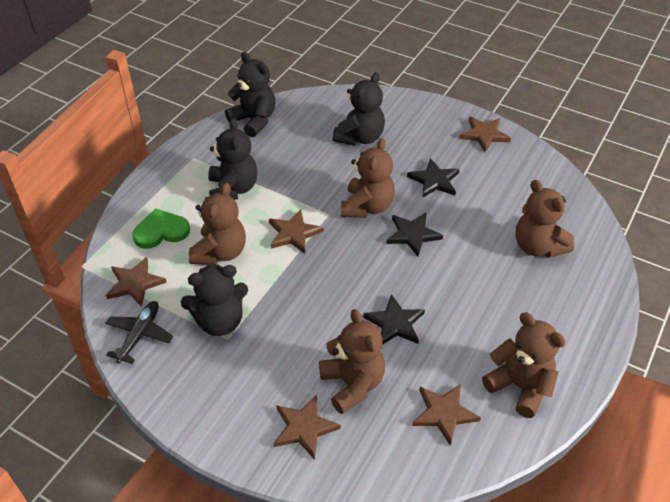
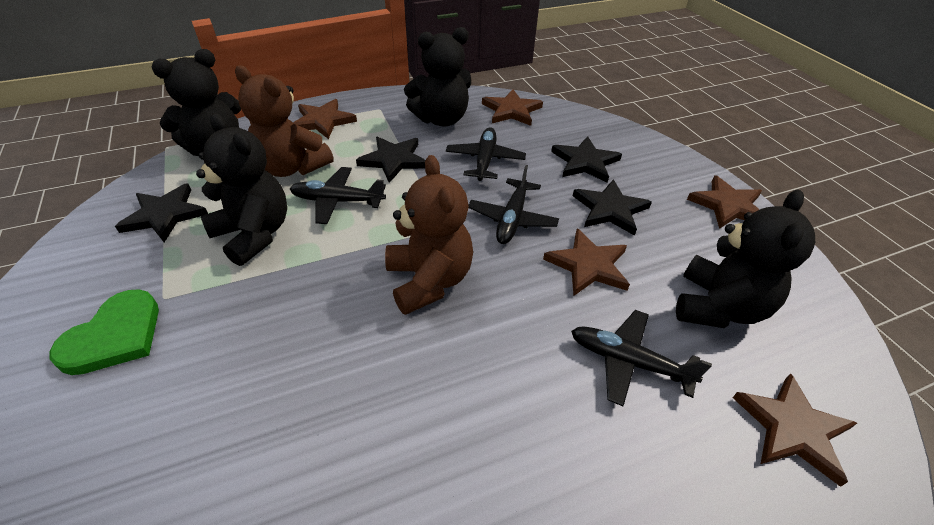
black plane: [105,301,173,364] = 1 -> [290,167,386,224] [446,127,526,181] [468,165,559,244] [571,310,712,406] = 4
black star: [363,294,425,345] [386,213,443,256] [407,158,460,198] = 3 -> [115,183,208,242] [356,136,425,183] [551,136,622,183] [573,179,652,236] = 4
brown teddy bear: [189,183,246,265] [319,309,385,414] [341,138,395,218] [482,312,566,418] [515,180,574,258] = 5 -> [235,65,334,177] [385,155,473,315] = 2

